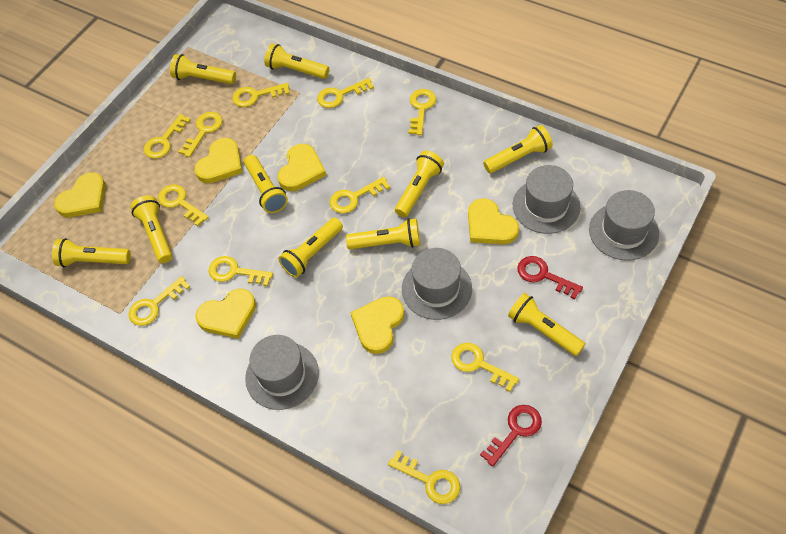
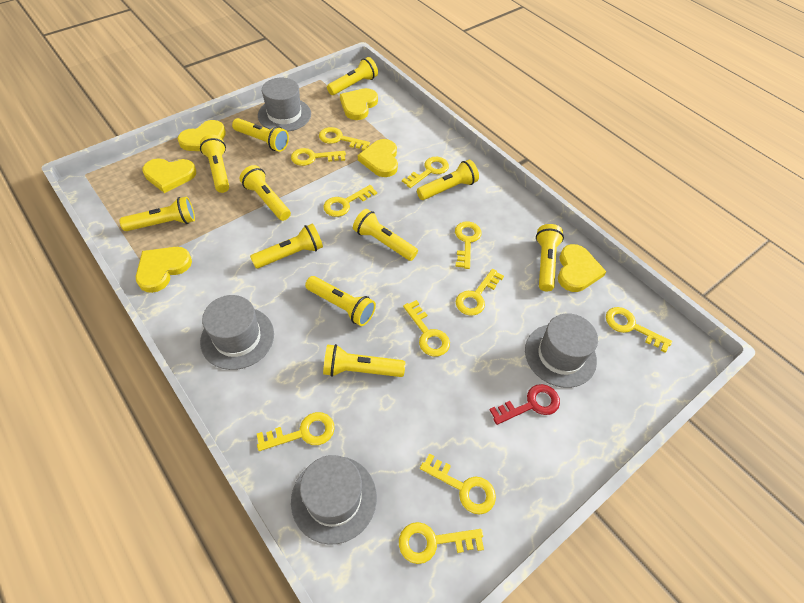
red key: [480,405,542,467] [517,256,583,299] = 2 -> [490,384,560,425] = 1
yellow flashlight: [52,238,131,267] [131,195,172,263] [170,54,236,84] [244,155,288,213] [264,43,329,79] [278,218,343,278] [346,218,420,249] [395,151,444,217] [483,125,553,173] [508,293,585,356] = 10 -> [119,197,195,231] [200,135,229,193] [232,118,289,152] [240,165,291,221] [250,224,323,269] [305,276,376,326] [323,344,405,377] [327,57,378,95] [353,209,418,261] [417,160,479,200] [536,224,564,292] = 11

